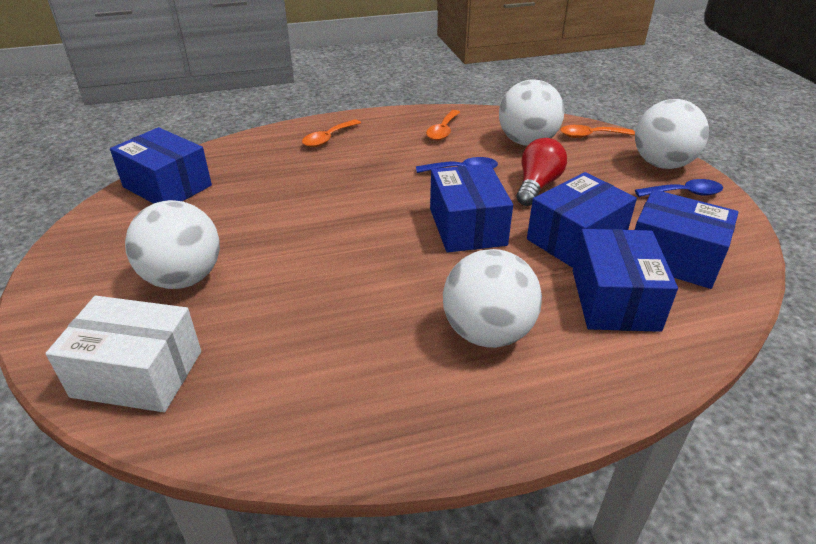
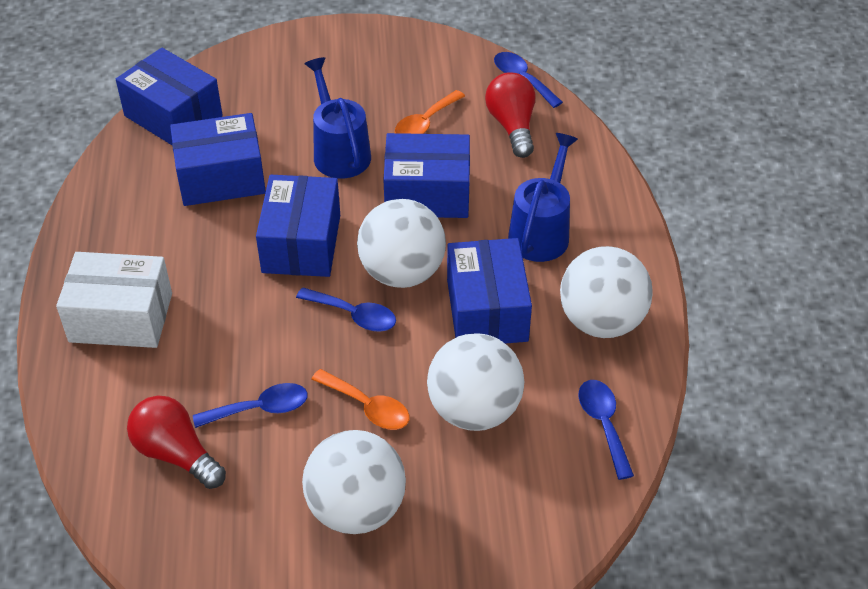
blue spoon: [416,157,498,173] [635,179,723,197] = 2 -> [193,383,308,428] [296,287,396,332] [494,52,563,108] [578,380,634,480] = 4
blue watering can: none = 0 -> [304,57,371,179] [508,133,578,262] = 2
orange spoon: [302,119,361,147] [426,110,460,141] [560,125,635,138] = 3 -> [311,369,409,430] [395,90,465,134] = 2
red light bulb: [516,138,567,206] = 1 -> [127,396,226,489] [485,72,535,158] = 2

